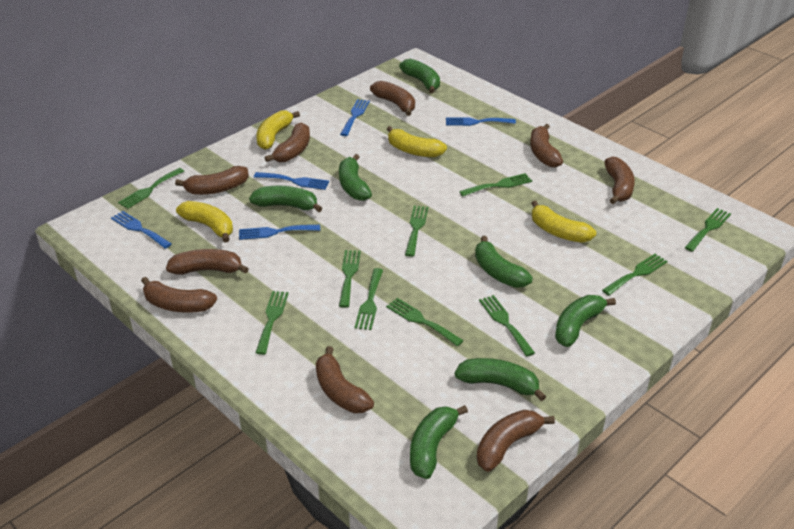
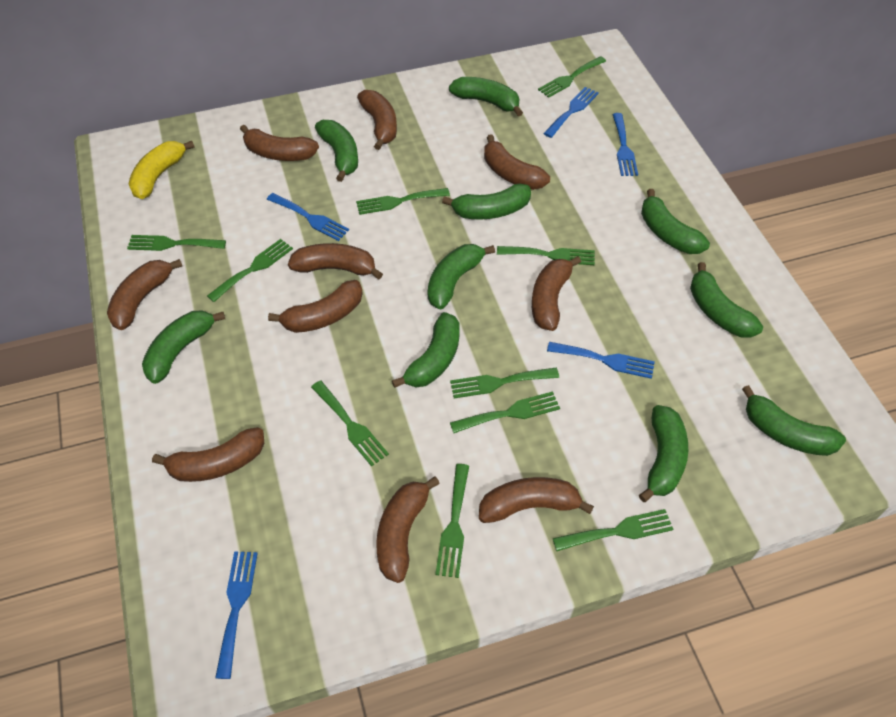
brown banana: [141,277,217,313] [166,249,249,275] [175,166,249,195] [265,122,310,162] [316,346,374,413] [370,81,415,116] [477,410,555,472] [530,124,563,168] [604,157,635,204] = 9 -> [107,259,182,330] [152,427,264,482] [240,125,319,161] [268,280,363,333] [288,243,383,279] [357,90,397,150] [376,476,440,583] [479,477,594,523] [484,135,550,190] [532,256,581,331] = 10
green banana: [249,186,323,212] [339,154,372,201] [399,59,440,93] [410,405,468,479] [455,358,546,401] [475,236,533,288] [555,295,616,347] = 7 -> [142,310,225,384] [315,120,358,182] [392,312,459,388] [428,244,495,310] [442,183,531,219] [449,77,523,116] [639,405,688,502] [641,189,710,254] [690,262,763,338] [742,385,846,456] = 10
yellow banana: [176,201,233,243] [257,110,300,150] [387,126,447,157] [531,200,596,243] = 4 -> [129,141,195,199] = 1

